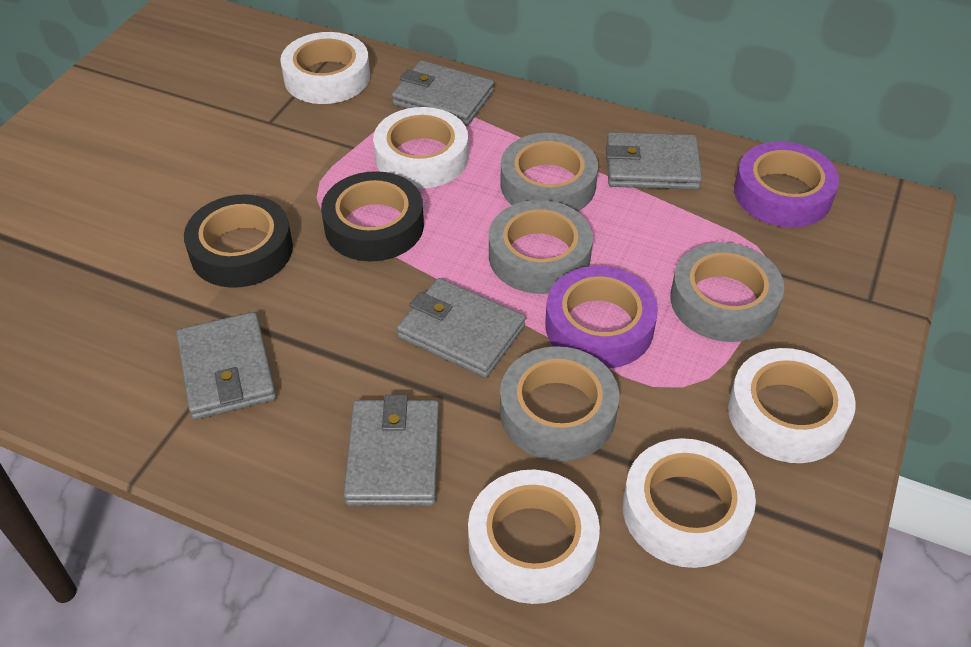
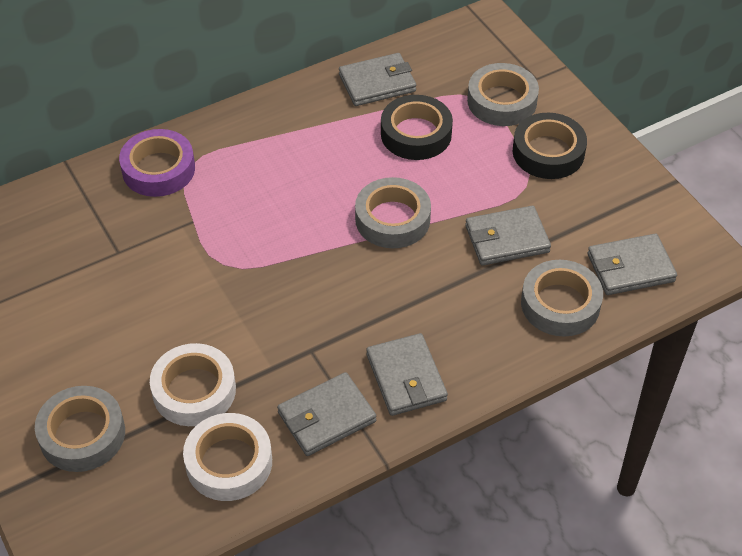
purple tape: [545,266,658,369] [734,141,839,228] = 2 -> [119,129,195,197] = 1
white tape: [280,32,370,104] [373,107,468,189] [468,470,600,604] [623,438,756,568] [728,348,855,463] = 5 -> [150,343,236,426] [183,413,272,501] = 2

